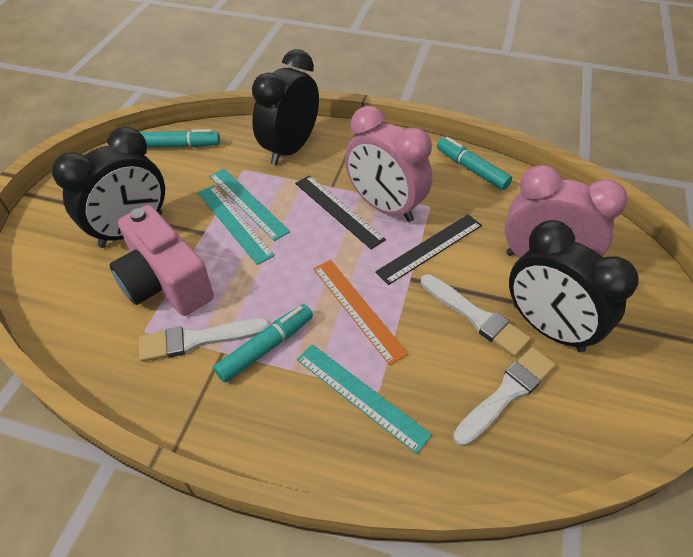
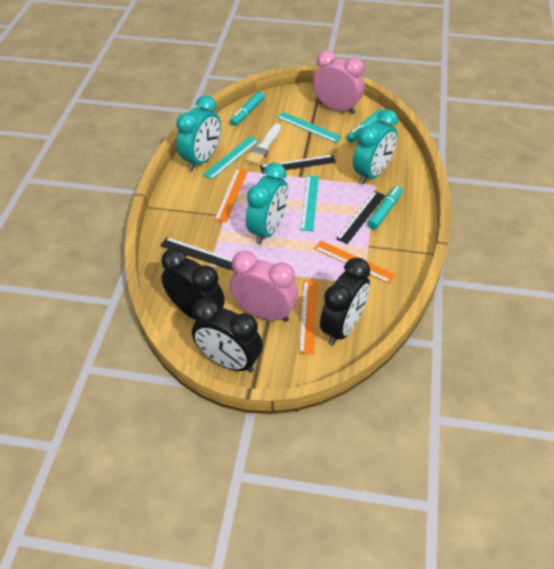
black ruler: [295,175,386,249] [375,214,482,285] = 2 -> [160,237,233,271] [260,155,336,174] [336,191,385,244] = 3
orange ruler: [313,260,408,365] = 1 -> [215,168,248,222] [299,280,318,354] [314,241,396,283] = 3
pink camera: [110,205,214,316] = 1 -> none = 0
turquoise clock: none = 0 -> [176,95,221,171] [246,163,288,245] [353,109,398,185] = 3
white brush: [139,318,270,362] [421,274,531,357] [453,347,556,447] = 3 -> [246,124,281,165] = 1

